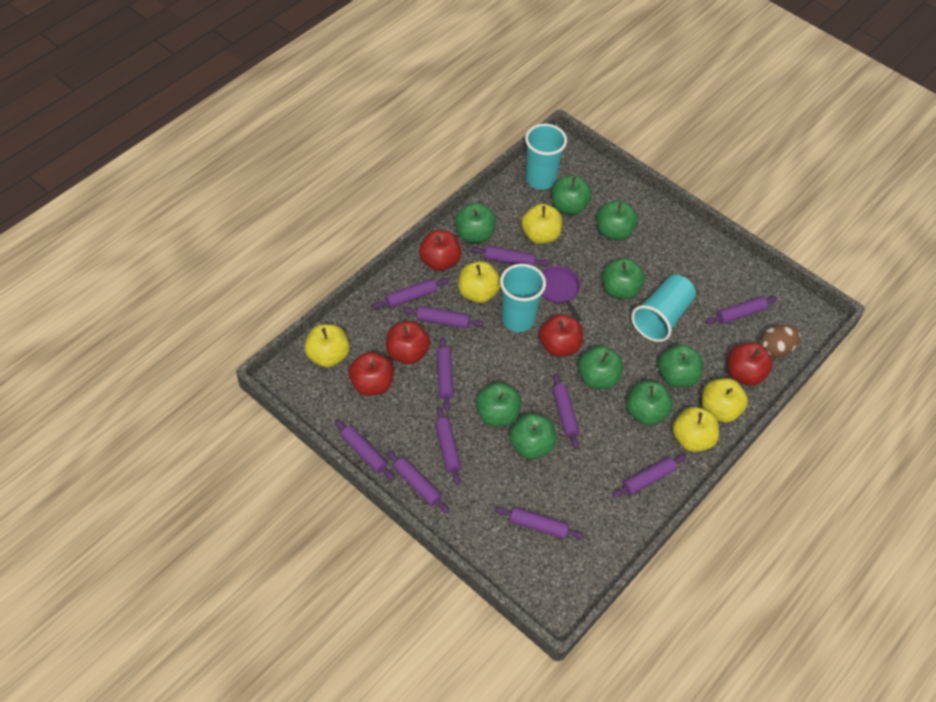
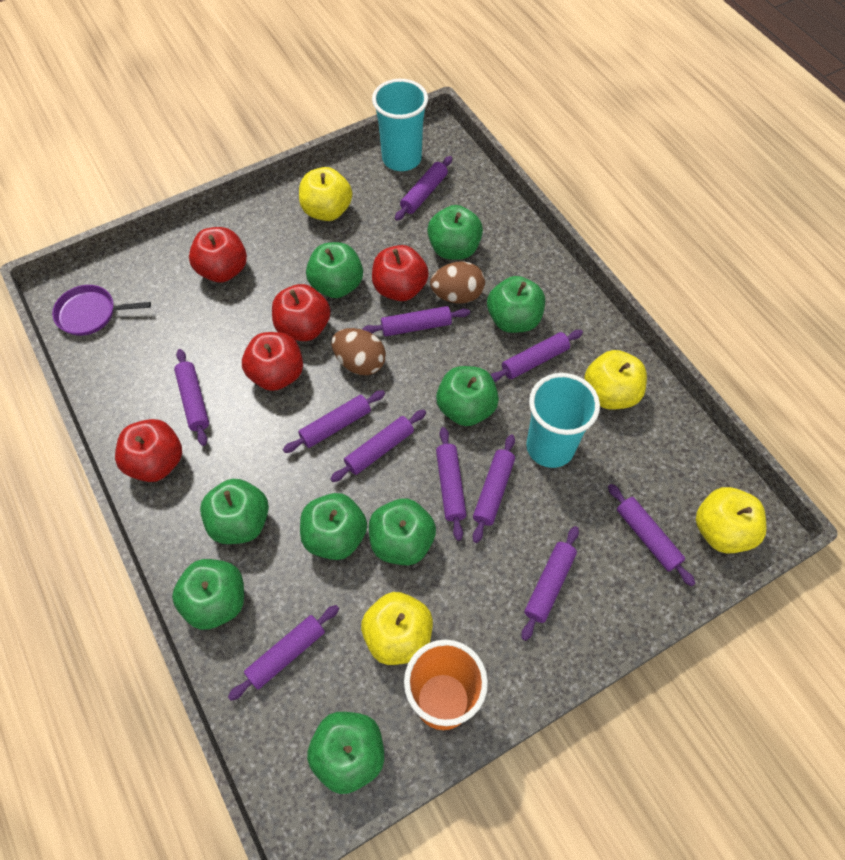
brown egg: [760,324,801,358] = 1 -> [332,328,386,375] [430,261,485,304] = 2
orange cup: none = 0 -> [404,640,488,730] = 1
turquoise cup: [500,264,546,332] [525,124,567,190] [631,275,696,342] = 3 -> [372,79,428,171] [526,373,600,468] = 2
yellow apple: [304,324,350,368] [458,262,501,303] [521,204,562,244] [672,407,719,452] [702,378,748,423] = 5 -> [299,167,352,221] [361,592,433,665] [584,350,647,410] [696,487,766,553] = 4

